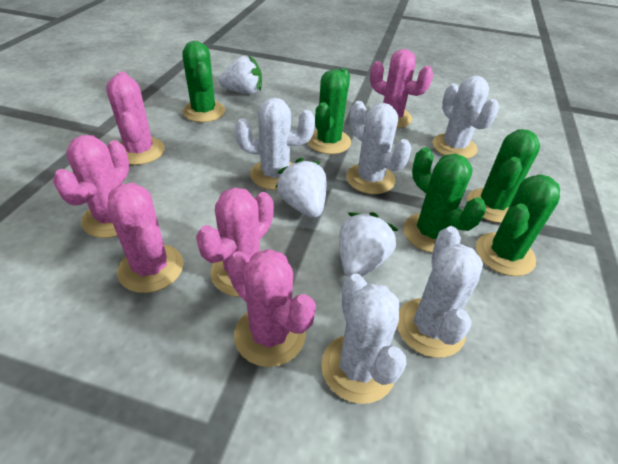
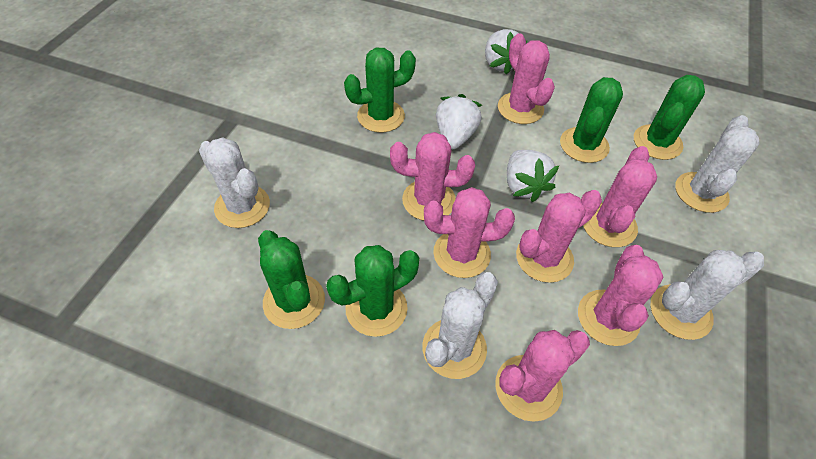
pink cactus: [53,135,129,238] [106,71,165,165] [107,183,184,293] [196,187,274,297] [227,249,316,367] [370,49,433,128] = 6 -> [390,132,475,221] [424,187,515,278] [495,330,590,422] [498,33,555,124] [516,190,602,283] [578,245,663,346] [583,146,657,247] = 7
white cactus: [235,98,315,190] [321,274,406,404] [346,101,411,194] [397,226,483,358] [432,76,499,159] = 5 -> [199,137,270,228] [423,272,498,379] [650,250,764,340] [676,115,760,213] = 4

